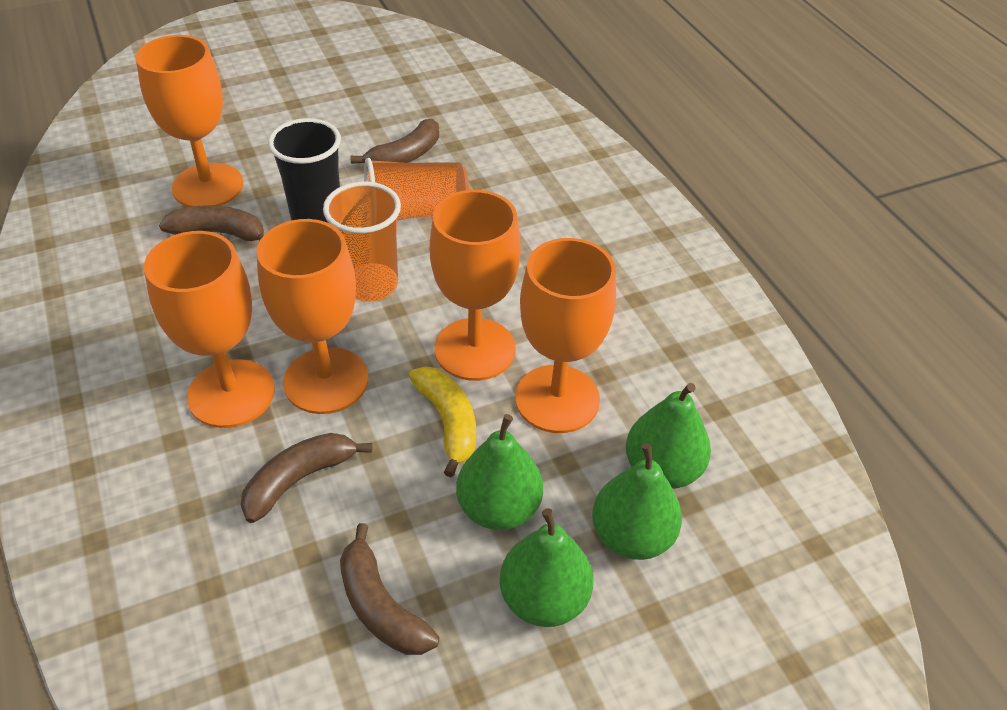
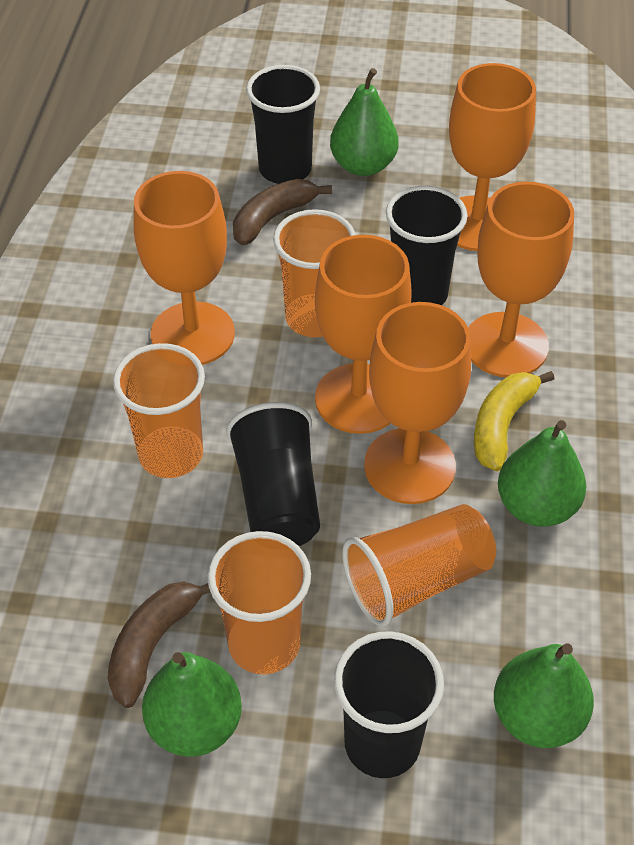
black cup: [268,118,341,223] = 1 -> [226,402,320,546] [246,65,320,184] [334,631,444,778] [386,186,467,305] = 4
brown banana: [159,205,264,241] [241,433,372,523] [340,523,439,655] [351,119,439,164] = 4 -> [107,582,210,708] [233,179,332,245] = 2
orange cup: [323,182,401,301] [364,158,469,220] = 2 -> [113,343,205,478] [208,531,311,674] [273,209,356,337] [342,504,496,627] = 4

